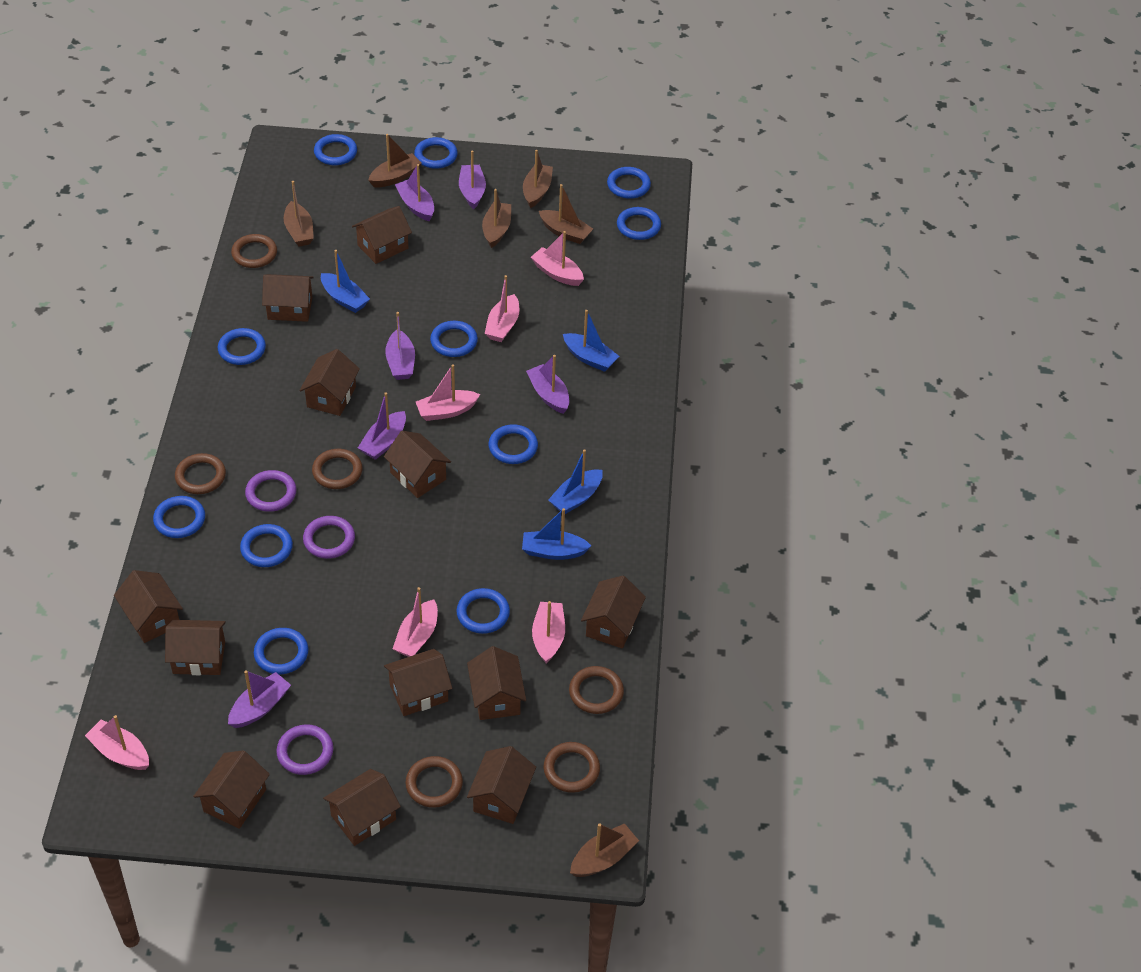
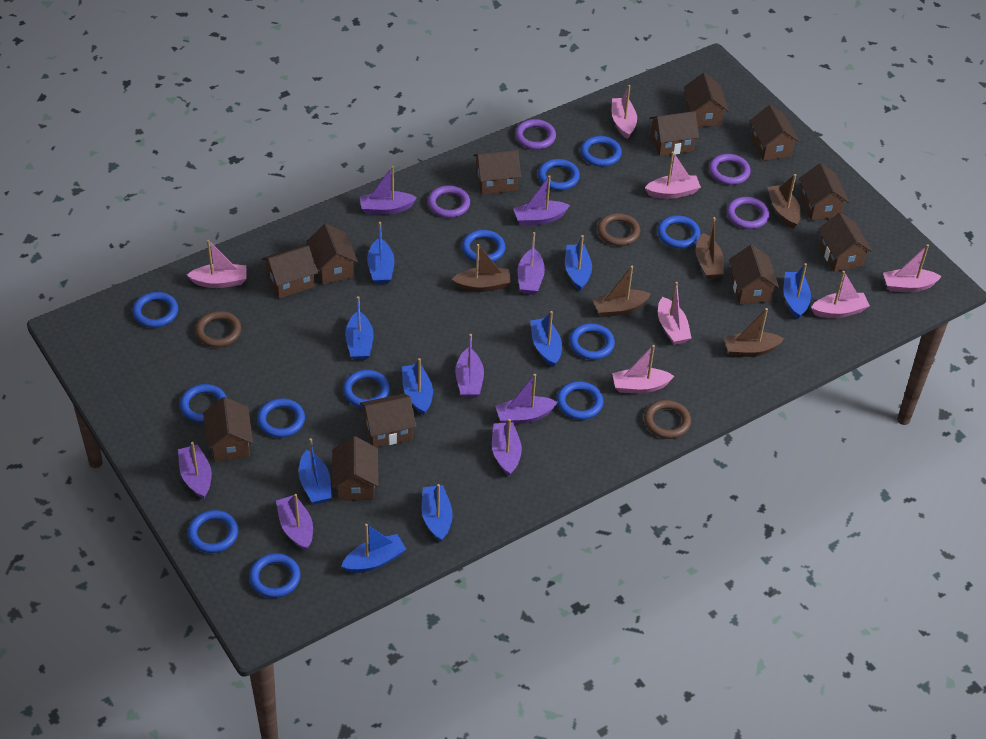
blue boat: [321,250,370,313] [522,508,591,560] [548,449,603,514] [563,310,620,372] = 4 -> [299,438,332,504] [341,524,406,573] [345,296,374,360] [367,222,394,284] [402,358,433,415] [422,484,453,542] [530,311,562,367] [565,235,592,291] [783,263,811,319] = 9
blue ring: [153,496,205,538] [218,328,266,365] [240,524,293,567] [254,628,309,674] [314,134,357,165] [414,137,458,169] [430,321,478,357] [457,588,510,634] [488,424,538,464] [607,167,651,199] [617,207,661,240] = 11 -> [132,292,178,328] [180,384,227,423] [188,510,238,553] [249,553,301,598] [257,398,305,438] [343,370,390,408] [462,230,505,262] [538,159,580,190] [557,381,604,420] [569,323,615,360] [580,136,622,167] [658,215,701,248] = 12
brown boat: [284,181,314,246] [368,134,422,187] [482,189,511,248] [523,150,553,208] [539,184,593,244] [570,823,639,877] = 6 -> [452,244,511,292] [593,266,651,317] [696,217,724,279] [724,308,784,357] [767,174,801,229] = 5
brown ring: [175,453,226,494] [231,234,277,268] [312,449,363,489] [405,756,463,808] [544,742,600,793] [569,666,624,714] = 6 -> [195,311,241,347] [597,213,640,246] [644,400,691,439] = 3
pink boat: [85,715,149,770] [392,587,438,657] [416,364,480,421] [485,275,519,342] [531,231,584,286] [532,601,565,663] = 6 -> [187,240,247,288] [612,85,637,139] [612,345,674,393] [645,151,701,199] [658,282,691,345] [811,271,870,318] [883,244,942,292] = 7
purple boat: [228,670,291,728] [358,392,406,460] [385,312,415,380] [395,164,434,221] [459,150,486,209] [526,355,569,414] = 6 -> [178,442,212,499] [276,494,313,551] [360,166,417,215] [455,334,484,398] [492,419,522,476] [495,374,558,424] [513,175,570,226] [518,232,545,295] = 8
purple ring: [245,470,296,512] [276,724,333,775] [303,516,355,559] = 3 -> [428,185,470,218] [515,119,556,150] [709,154,751,185] [727,197,769,229] = 4

